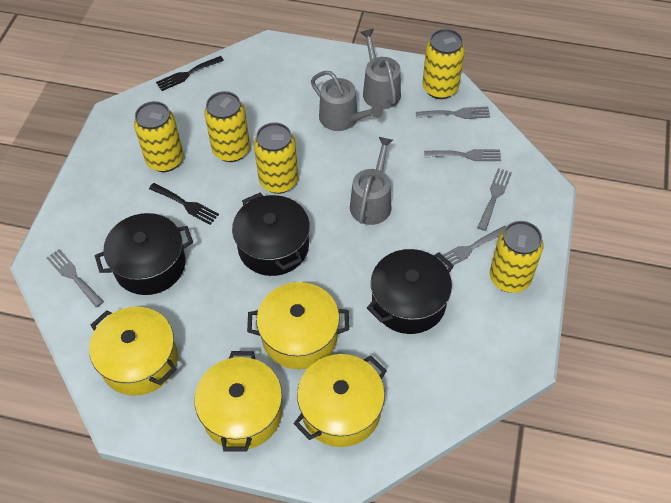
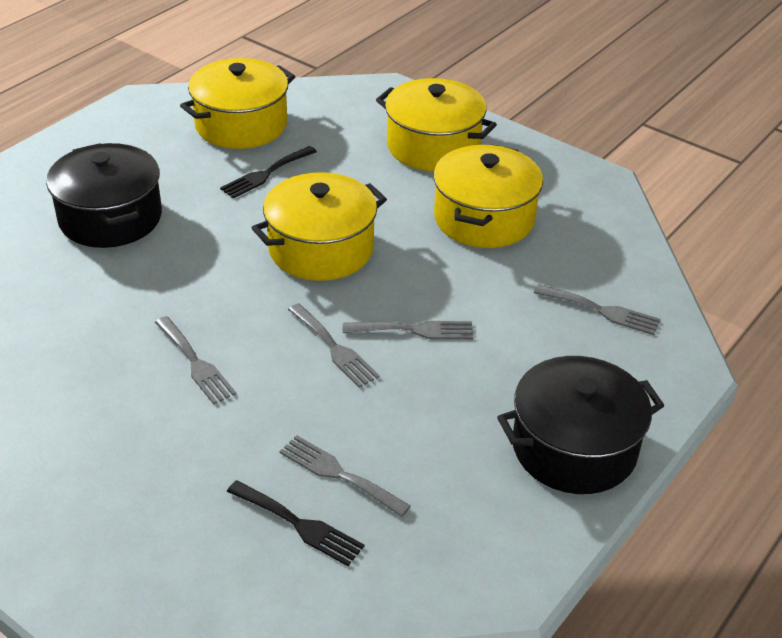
black pot: [95,213,193,295] [232,193,310,276] [367,249,454,334] = 3 -> [46,143,162,248] [497,356,664,494] = 2
grey watering can: [311,71,383,131] [350,137,393,225] [360,29,401,109] = 3 -> none = 0
yellow can: [134,101,183,172] [204,91,250,162] [254,122,298,194] [423,29,465,99] [490,221,543,293] = 5 -> none = 0

